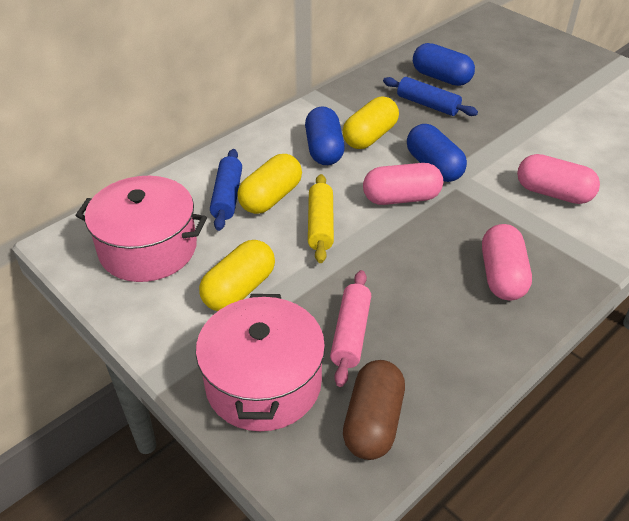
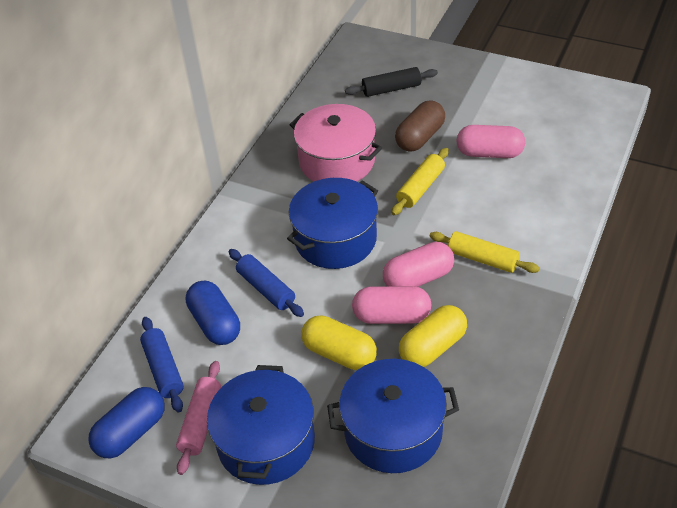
black rolling pin: none = 0 -> [345,67,438,97] = 1
blue capsule: [305,106,345,165] [407,124,467,182] [413,43,475,86] = 3 -> [88,387,165,458] [186,281,240,345] = 2
blue pot: none = 0 -> [207,365,315,485] [287,178,378,269] [327,359,459,473] = 3
pink pot: [75,176,207,282] [196,294,325,431] = 2 -> [290,104,382,181] = 1
yellow capsule: [199,240,275,311] [237,154,302,214] [342,97,399,149] = 3 -> [301,315,377,370] [399,305,467,367] = 2
yellow rolling pin: [308,174,334,263] = 1 -> [391,148,449,215] [430,231,540,273] = 2

